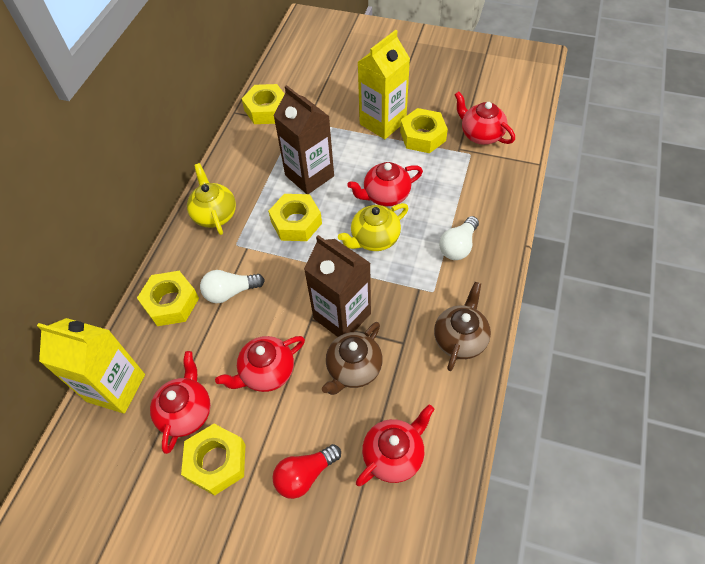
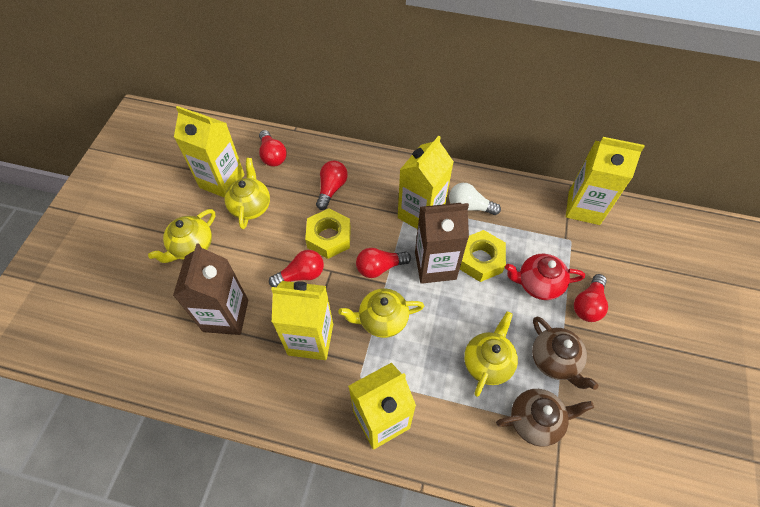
red light bulb: [272,444,341,499] = 1 -> [259,130,287,166] [269,250,324,287] [316,160,348,210] [356,248,411,278] [574,274,608,322] = 5
red teapot: [150,351,211,454] [215,336,305,392] [347,162,423,206] [356,405,434,486] [455,92,515,145] = 5 -> [505,254,585,300] = 1
white light bulb: [200,270,265,303] [439,216,479,260] = 2 -> [449,183,501,215] = 1
yellow carton: [37,318,145,414] [358,30,410,139] = 2 -> [174,106,245,198] [271,281,333,360] [348,363,416,450] [398,136,454,229] [566,137,645,225] = 5
yellow nut: [137,271,199,326] [181,424,246,496] [242,84,284,124] [268,194,322,241] [400,108,448,153] = 5 -> [305,208,351,259] [460,230,506,282] = 2
yellow teapot: [187,163,236,235] [338,203,408,251] = 2 -> [148,209,215,263] [225,158,270,229] [338,288,424,338] [464,312,518,397] = 4

